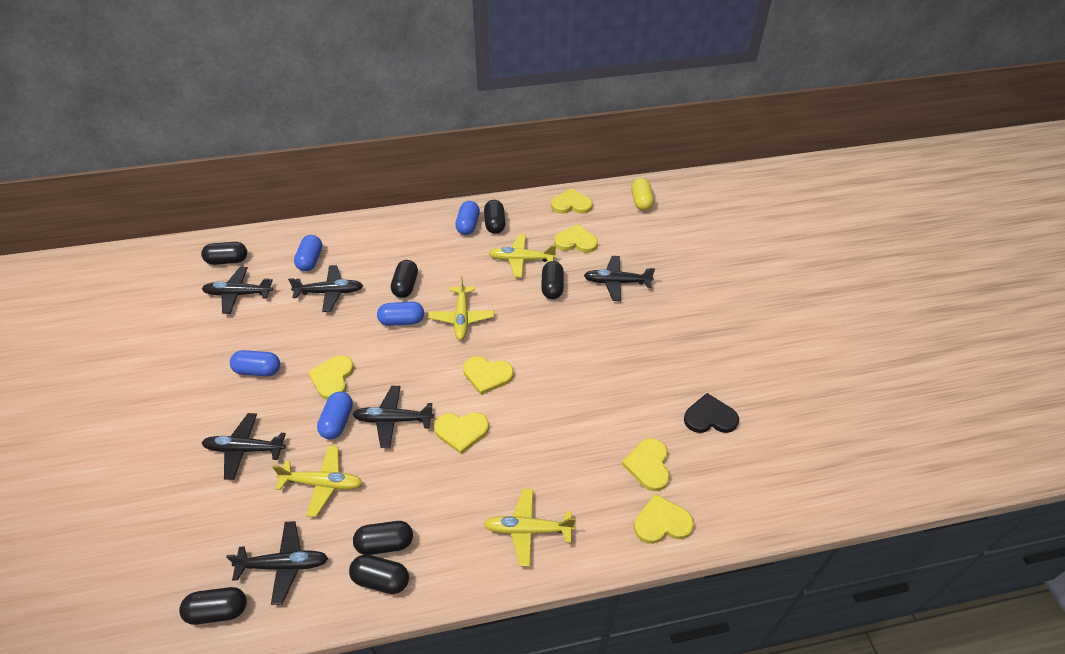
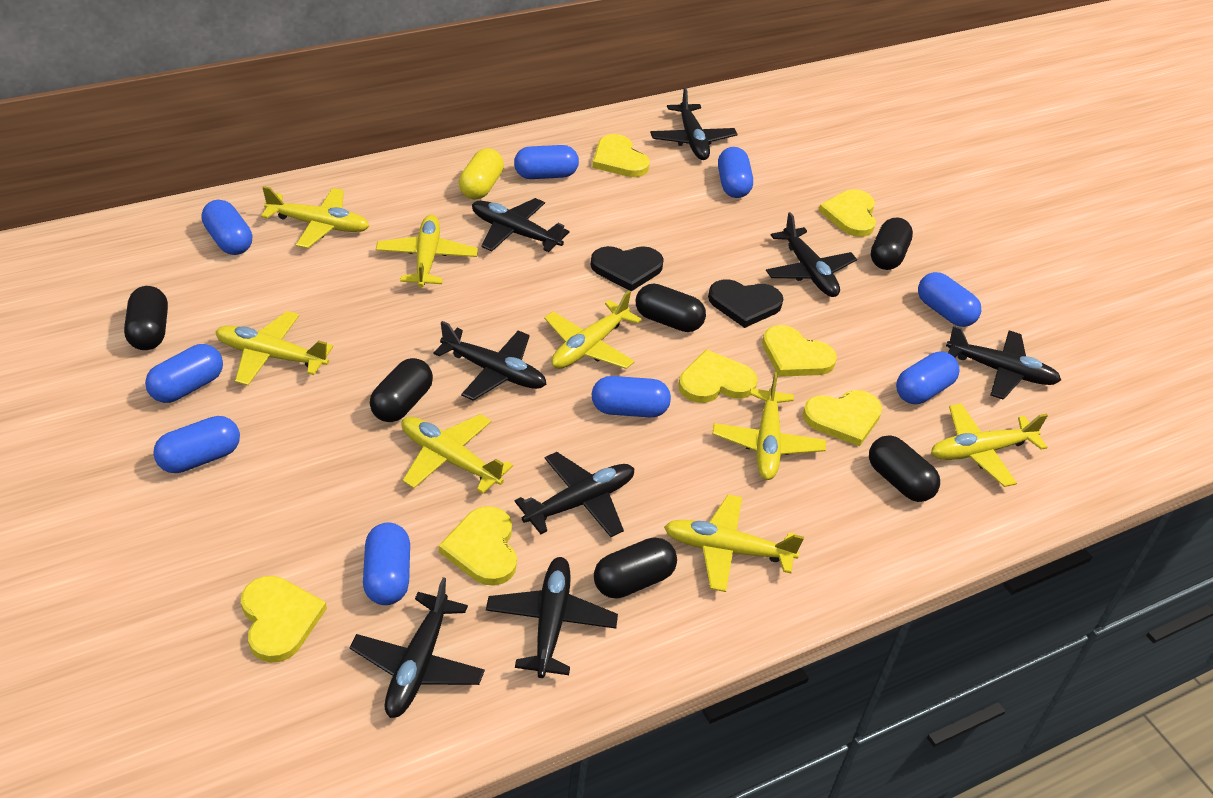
black capsule: [179,587,247,625] [201,242,247,265] [349,555,409,594] [353,521,413,555] [391,260,418,298] [484,200,505,234] [541,261,564,299] = 7 -> [124,286,168,350] [370,358,433,422] [594,537,677,599] [636,283,706,332] [869,435,940,502] [871,217,913,270] = 6
black heart: [684,393,739,433] = 1 -> [590,246,664,291] [708,279,783,328] = 2
black plane: [202,267,273,314] [202,413,286,480] [226,521,328,605] [288,265,363,312] [352,386,434,448] [584,256,655,301] = 6 -> [349,577,485,718] [433,321,547,401] [472,198,569,252] [486,557,618,678] [515,452,634,537] [650,87,738,160] [766,212,857,297] [946,325,1061,400] = 8
blue capsule: [230,350,280,376] [294,235,322,271] [317,391,353,439] [377,302,424,326] [455,201,480,235] = 5 -> [145,344,223,403] [153,416,240,473] [202,200,252,255] [363,522,410,605] [514,145,579,179] [592,376,671,417] [718,147,753,198] [896,351,960,404] [918,272,981,327] = 9
yellow plane: [273,445,362,517] [428,276,494,340] [484,489,576,567] [489,234,556,277] = 4 -> [215,311,333,386] [261,186,369,249] [376,214,478,288] [401,414,513,494] [544,291,642,369] [664,494,804,592] [712,372,826,480] [931,404,1048,487] = 8

